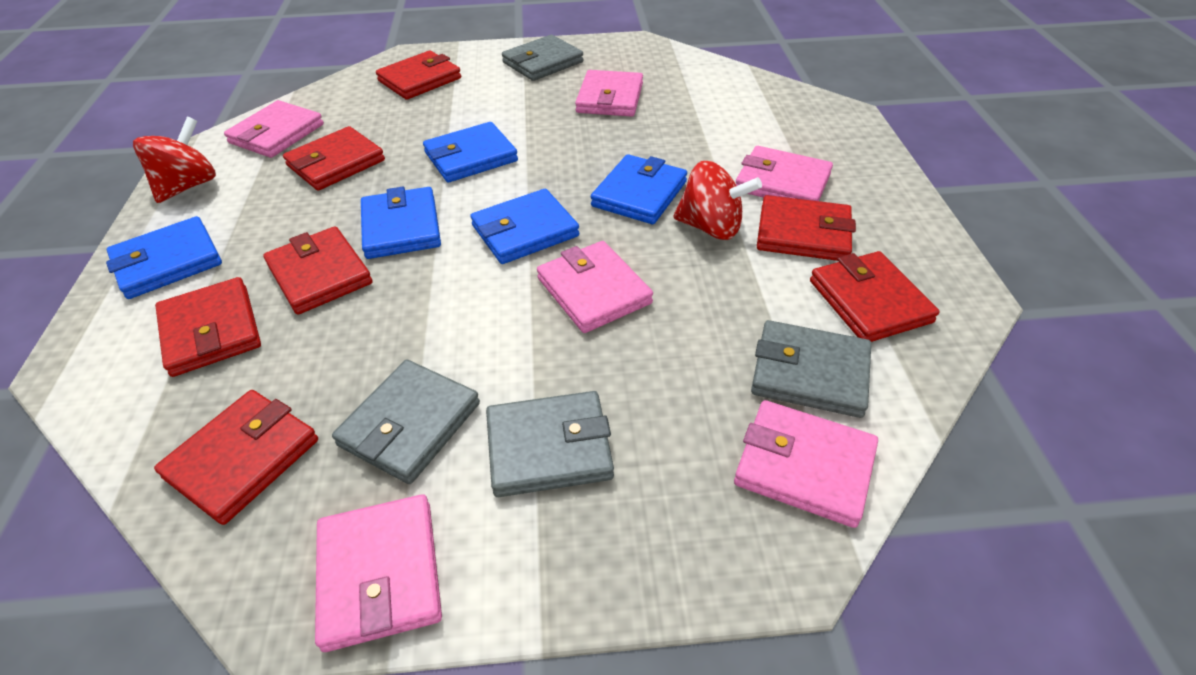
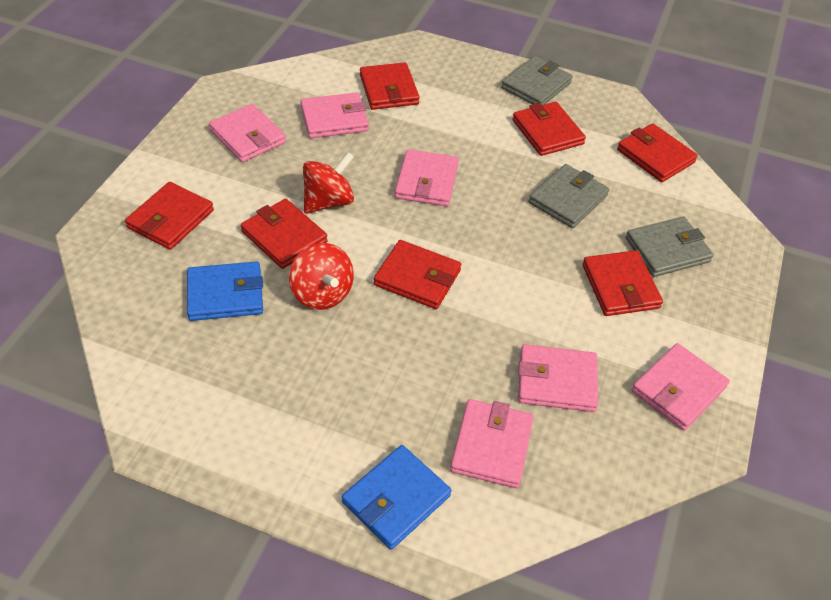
blue wallet: [106,216,222,299] [361,187,441,259] [423,122,518,183] [470,189,579,264] [591,154,687,224] = 5 -> [187,261,263,321] [342,445,451,550] = 2
grey wallet: [332,360,480,484] [486,391,614,497] [502,35,584,81] [751,320,871,418] = 4 -> [501,56,573,105] [529,164,609,228] [626,217,714,277] = 3

